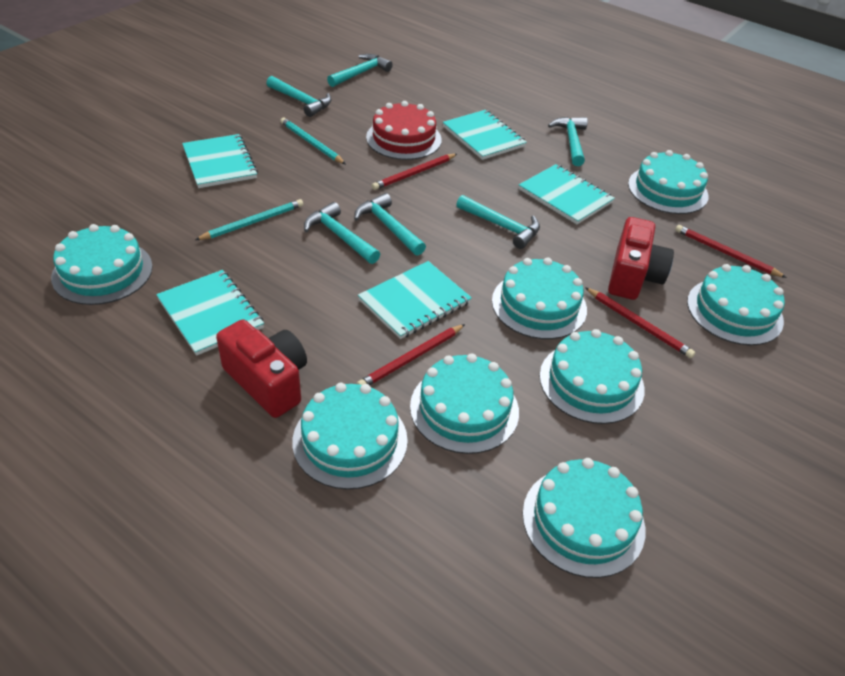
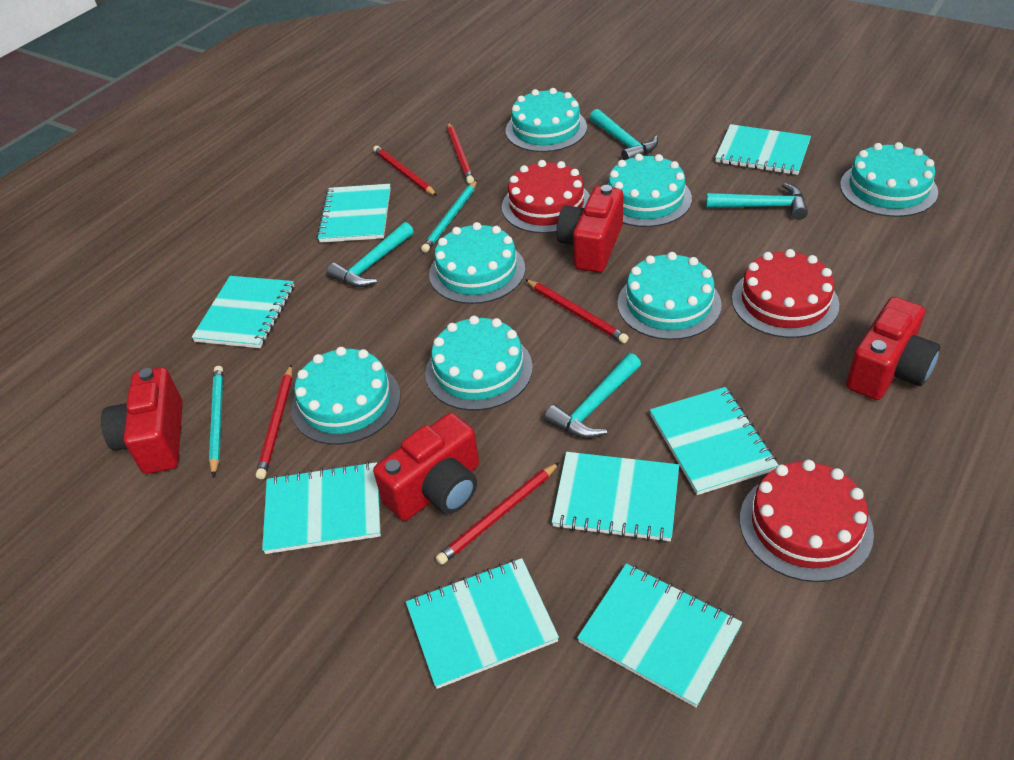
red cake: [366,101,442,160] = 1 -> [502,160,590,233] [732,249,839,338] [740,460,874,582] = 3
red camera: [216,319,307,418] [608,217,674,300] = 2 -> [101,367,183,474] [373,413,479,521] [557,185,623,273] [846,297,940,400] = 4
red pencil: [357,324,465,385] [372,154,457,190] [585,287,695,358] [675,225,787,278] = 4 -> [256,365,292,479] [373,146,437,196] [436,462,560,565] [447,123,474,184] [525,279,629,343] = 5
turquoise cake: [51,224,153,305] [292,383,408,490] [410,353,519,454] [492,257,587,339] [523,458,645,578] [539,329,645,424] [628,150,708,214] [687,264,785,345] = 8 -> [291,347,400,445] [425,316,533,410] [429,222,525,304] [506,88,587,152] [607,154,692,227] [617,252,722,340] [840,142,938,217] = 7
turquoise hammer: [266,76,331,117] [304,202,380,264] [327,54,393,87] [354,193,426,256] [456,195,540,249] [548,117,588,166] = 6 -> [327,222,414,287] [544,353,641,439] [590,109,658,160] [706,183,808,220] = 4
turquoise notebook: [156,270,264,356] [182,134,258,188] [358,261,472,339] [443,110,527,160] [519,164,615,224] = 5 -> [192,276,294,348] [262,461,381,554] [317,184,391,243] [406,558,559,689] [552,452,679,542] [577,563,742,708] [650,387,778,495] [715,124,811,175] = 8

